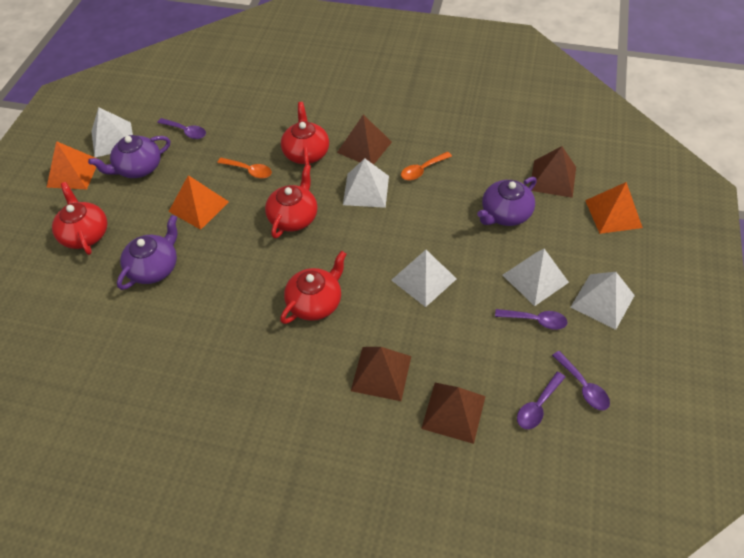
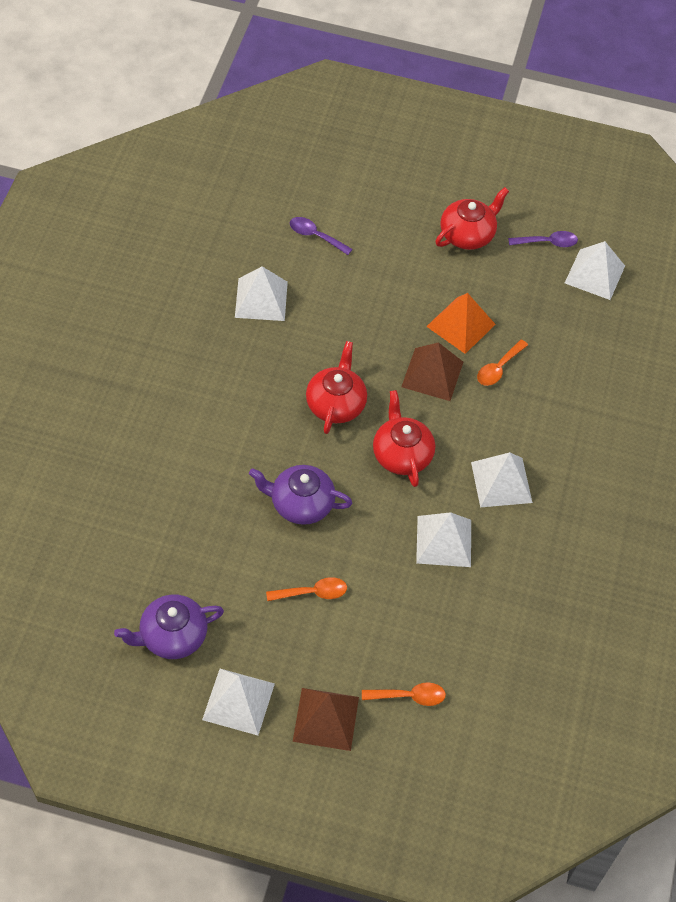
brown pyramid: [337,115,392,165] [351,347,411,401] [421,383,486,444] [530,146,576,198] = 4 -> [293,688,359,751] [401,342,463,401] = 2
orange pyramid: [46,141,96,189] [169,175,229,230] [585,182,643,234] = 3 -> [426,293,496,354] = 1
orange spoon: [217,158,272,179] [401,152,452,180] = 2 -> [266,577,347,601] [362,682,446,706] [477,340,528,386] = 3
purple spoon: [157,118,206,139] [495,309,568,330] [517,372,565,429] [552,351,610,410] = 4 -> [290,217,353,255] [508,231,578,247] = 2
purple teapot: [88,135,170,178] [117,215,177,290] [477,177,537,226] = 3 -> [114,594,224,659] [249,465,352,525] = 2
red teapot: [52,182,107,255] [265,164,318,238] [280,251,346,324] [281,102,329,165] = 4 -> [306,341,367,434] [373,390,435,487] [435,187,509,250] = 3

